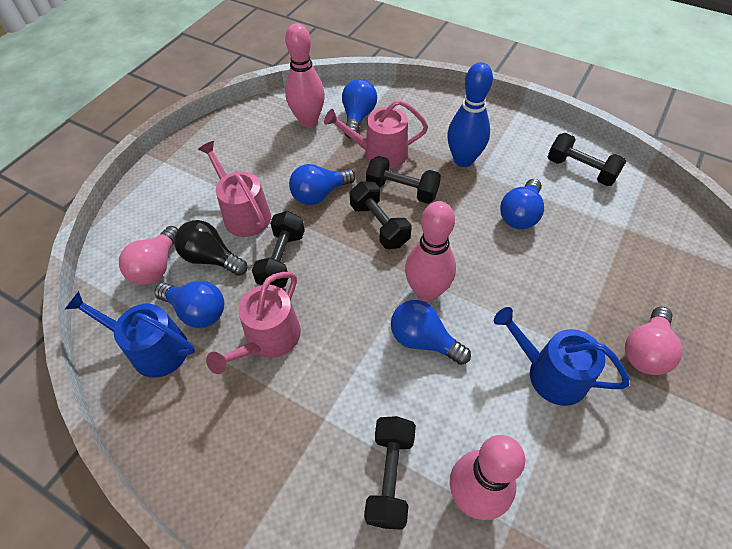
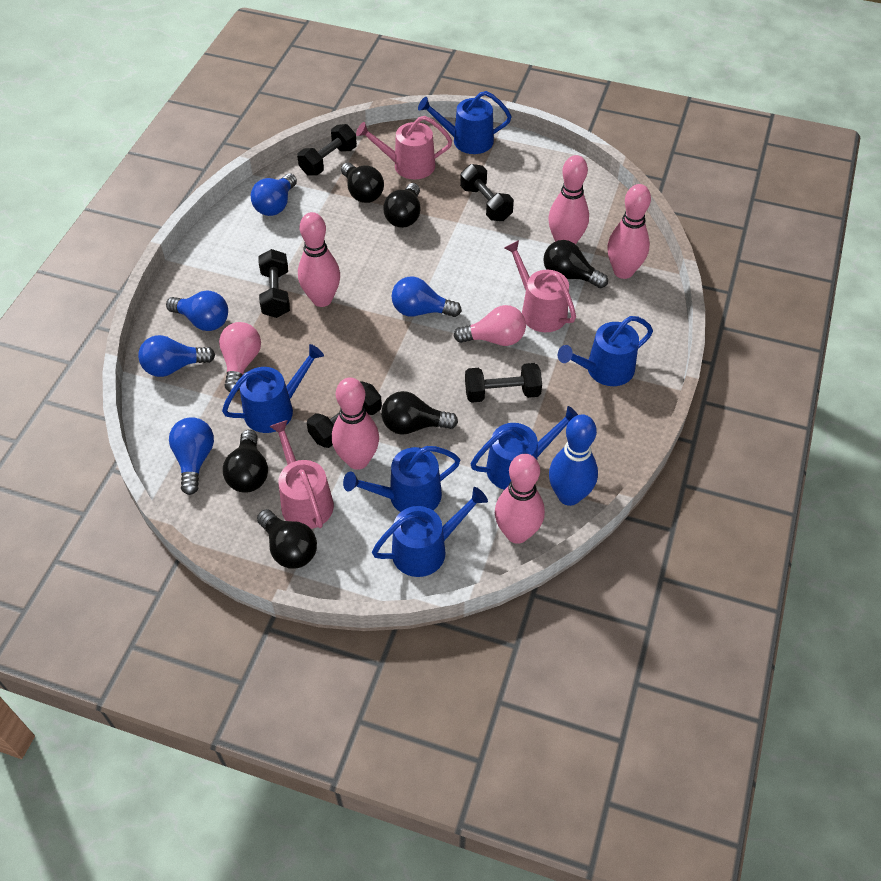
black light bulb: [174,220,247,276] = 1 -> [223,430,268,493] [257,509,317,569] [341,163,384,203] [381,391,458,435] [383,183,420,228] [543,240,608,288] = 6
blue watering can: [65,291,195,378] [494,307,629,406] = 2 -> [222,344,324,433] [343,446,460,512] [372,487,488,577] [418,91,512,154] [471,406,578,490] [558,316,653,386] = 6
pink bowling pin: [285,23,325,127] [405,201,456,302] [450,435,525,520] = 3 -> [298,212,340,307] [332,377,379,470] [495,454,545,544] [548,155,589,244] [607,184,651,279] = 5

